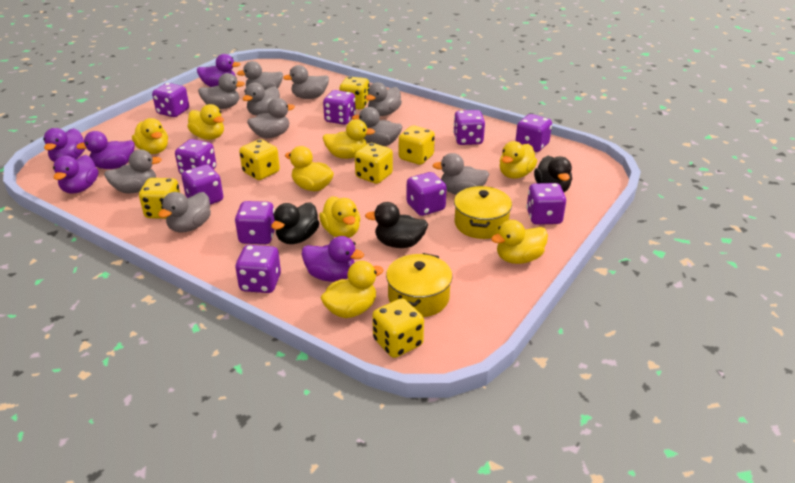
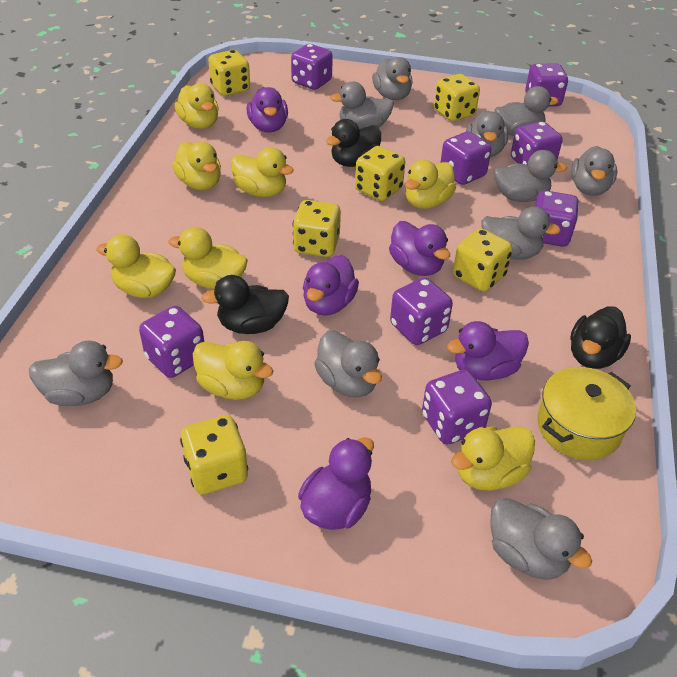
purple dice: [152,83,189,117] [175,139,216,175] [181,165,223,205] [235,201,275,244] [235,245,281,293] [323,90,356,125] [406,172,447,216] [453,110,485,145] [516,114,552,152] [526,183,566,225] = 10 -> [139,306,204,378] [291,44,333,90] [390,277,453,345] [422,370,492,444] [440,131,491,185] [511,121,562,165] [525,63,568,106] [535,190,579,247] = 8
yellow pot: [386,253,452,317] [454,186,512,239] = 2 -> [538,367,636,460] = 1

